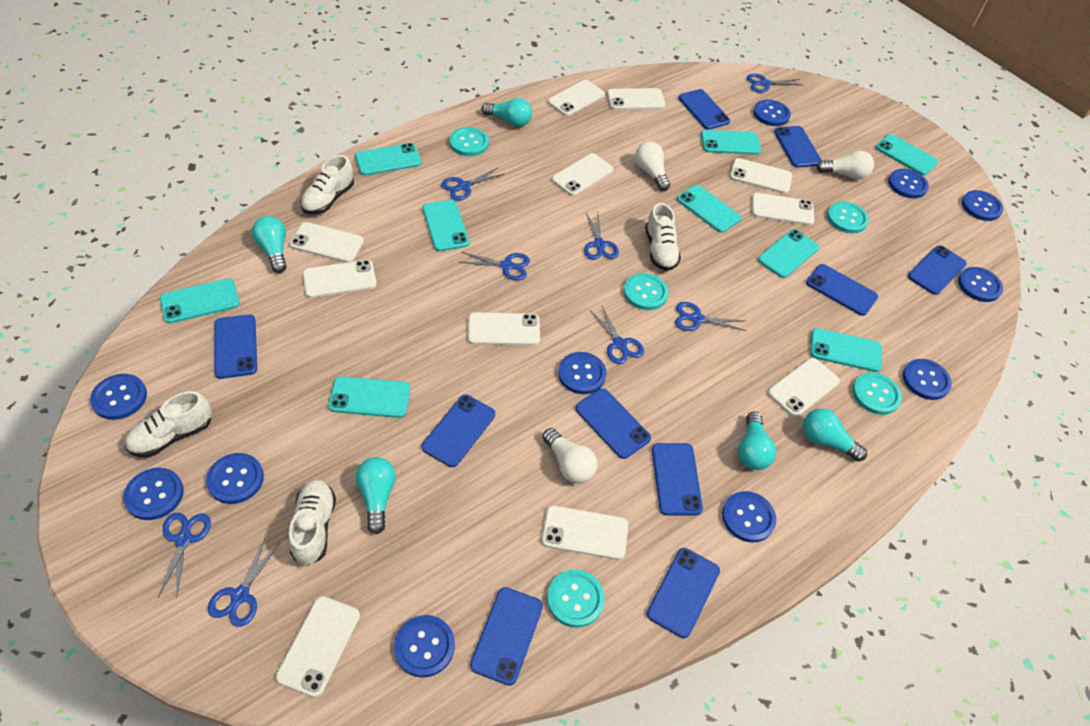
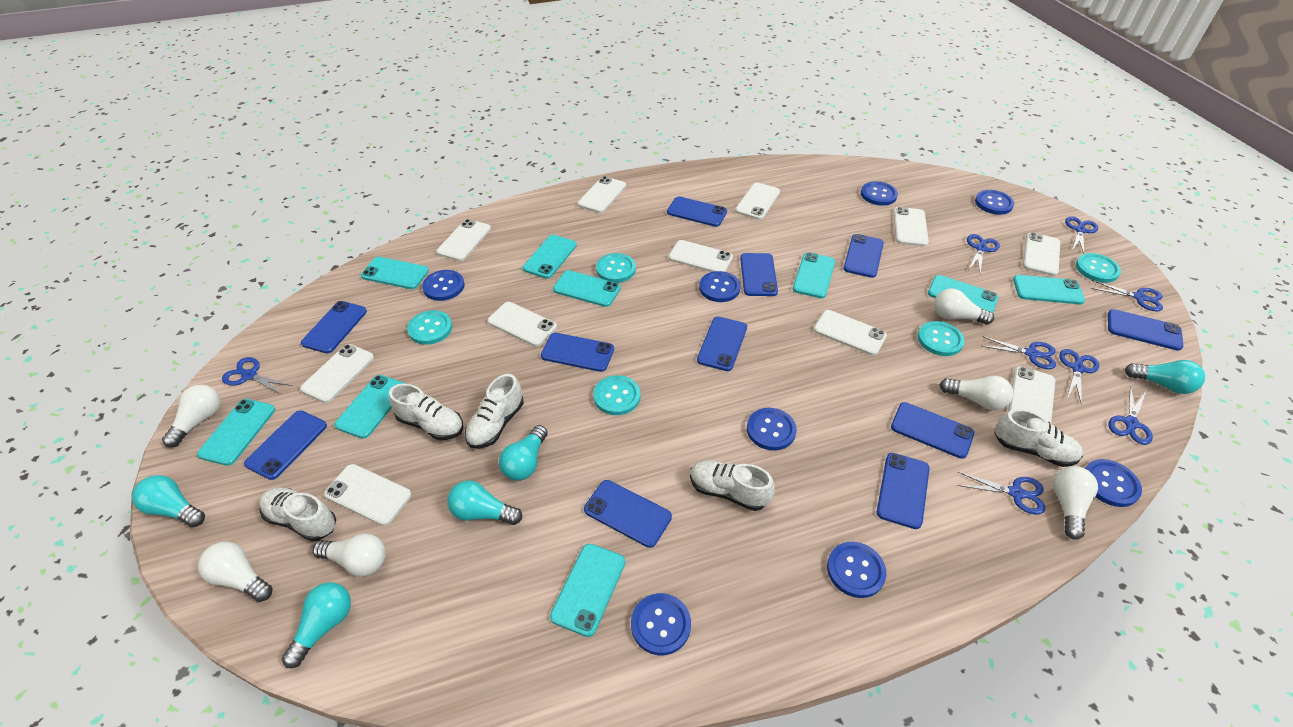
blue button: [90,374,147,420] [123,468,184,520] [206,453,264,504] [394,615,455,678] [558,352,606,394] [722,491,776,543] [753,100,791,126] [888,169,929,199] [903,359,952,400] [958,267,1003,302] [962,190,1003,221] = 11 -> [422,270,465,301] [631,593,691,655] [699,271,740,302] [747,408,797,451] [827,542,886,598] [861,181,898,206] [975,190,1014,215] [1085,459,1142,507] = 8
blue phone: [214,314,257,379] [422,395,495,467] [470,587,543,686] [575,388,651,459] [647,548,720,638] [652,443,703,516] [678,89,730,130] [774,126,821,168] [806,264,878,316] [908,245,967,295] = 10 -> [244,410,327,480] [301,301,367,353] [541,333,614,372] [584,480,672,548] [667,197,727,227] [697,317,747,371] [740,253,778,296] [844,234,884,278] [877,453,930,529] [891,402,974,459] [1108,309,1183,351] = 11
white light bulb: [542,428,597,483] [635,142,670,191] [816,151,874,180] = 3 -> [162,384,221,448] [198,542,273,602] [313,533,386,577] [934,289,994,325] [939,376,1013,410] [1053,466,1098,540] = 6
white shoe: [125,391,212,457] [288,480,336,566] [300,155,354,214] [645,203,681,271] = 4 -> [259,487,336,542] [389,384,463,440] [465,374,524,449] [690,460,775,511] [994,409,1083,467] = 5

